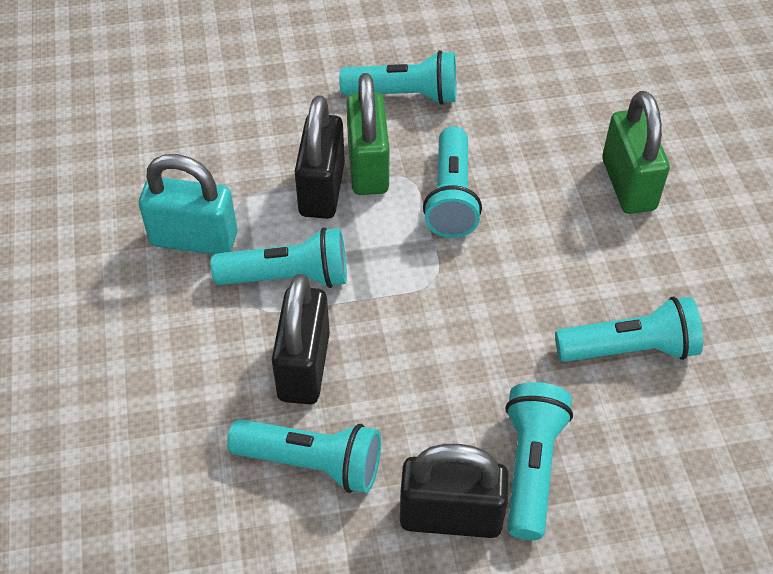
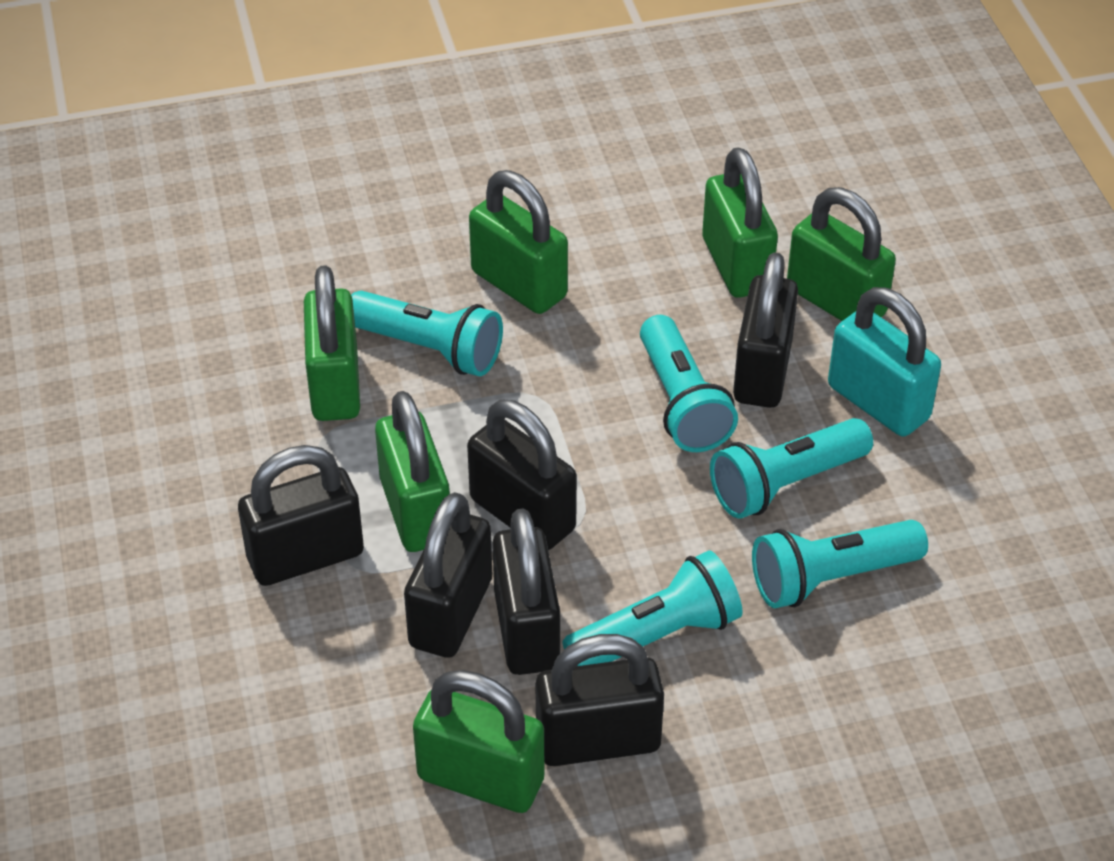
black padlock: [272,274,330,404] [294,95,345,219] [400,444,509,538] = 3 -> [238,445,364,586] [404,492,492,658] [467,399,577,550] [492,509,560,675] [535,634,664,766] [733,252,798,408] = 6
green padlock: [346,73,389,195] [602,91,670,214] = 2 -> [304,265,360,421] [375,391,450,552] [413,670,545,813] [469,170,568,314] [702,147,778,298] [787,187,896,321] = 6
turquoise flashlight: [211,227,347,288] [227,419,381,493] [339,50,456,105] [423,126,482,238] [505,382,573,540] [555,296,703,362] = 6 -> [351,291,503,376] [562,550,743,666] [640,315,738,452] [710,418,873,519] [752,520,928,608] = 5

